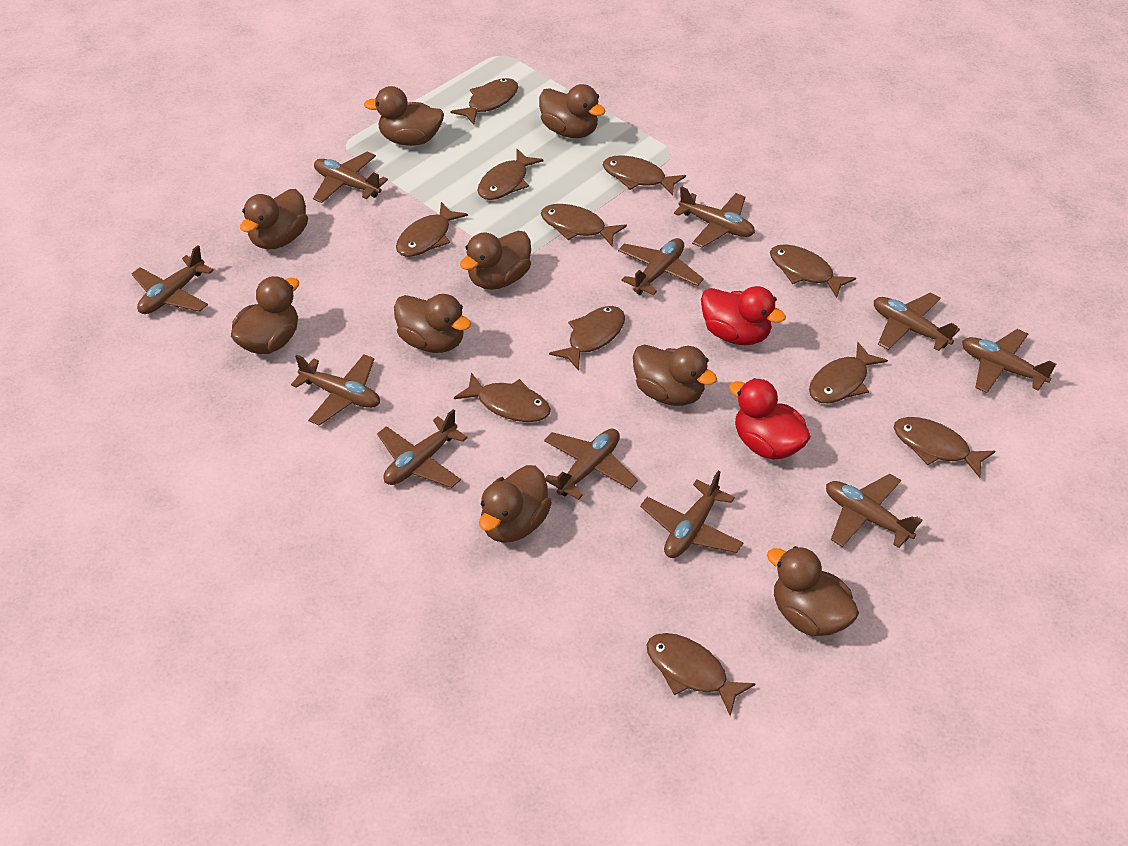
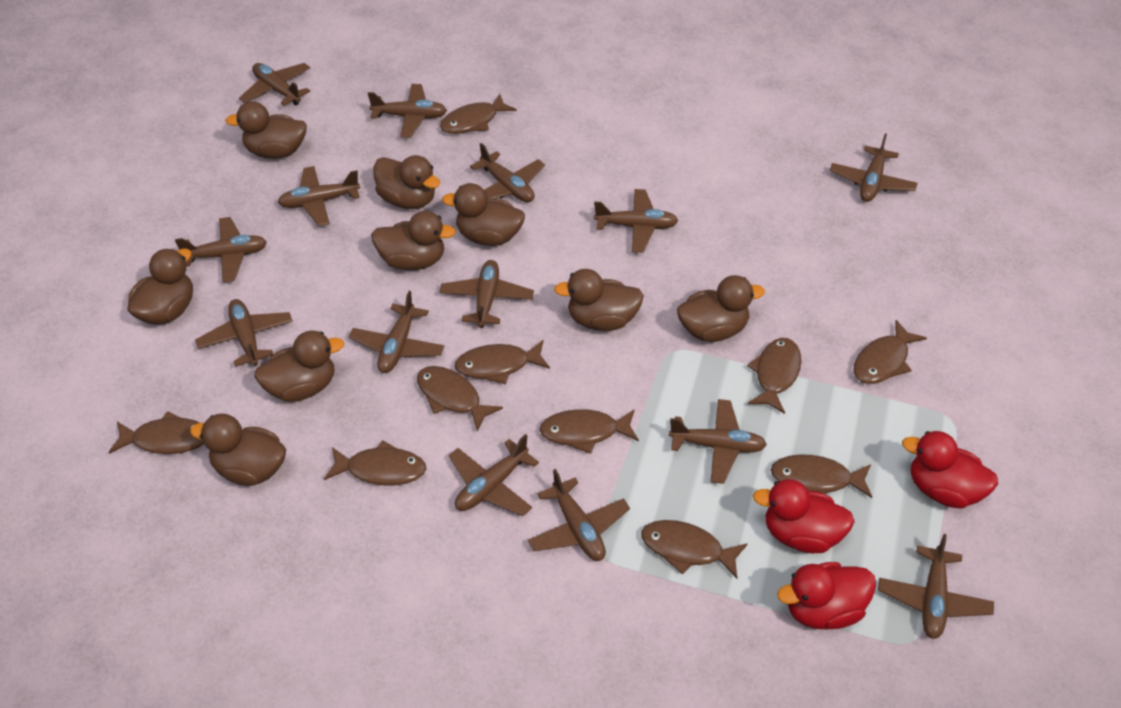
brown fish: [396,202,468,257] [450,78,518,125] [454,373,551,422] [478,149,544,200] [541,204,627,246] [549,306,625,371] [603,155,686,196] [647,633,756,716] [770,244,856,298] [809,342,888,403] [894,417,995,478] = 11 -> [109,411,204,454] [324,440,426,485] [417,366,503,432] [440,94,517,134] [454,340,550,384] [539,409,639,454] [641,520,748,578] [747,338,801,414] [771,454,872,498] [853,320,927,384] = 10
brown plane: [131,245,214,314] [291,354,380,426] [313,152,388,203] [377,409,468,488] [544,429,638,500] [618,238,704,295] [640,471,744,558] [674,186,755,248] [826,474,923,548] [874,292,960,351] [962,329,1056,393] = 11 -> [175,217,267,283] [195,299,293,367] [239,63,310,106] [278,166,360,226] [349,291,445,373] [368,84,447,138] [439,260,534,328] [449,434,539,516] [470,143,545,202] [528,469,630,561] [594,189,678,252] [669,399,767,484] [830,134,918,202] [878,534,994,639] = 14
red duck: [701,286,786,345] [729,378,811,459] = 2 -> [753,479,855,553] [777,562,876,629] [902,431,998,509] = 3

